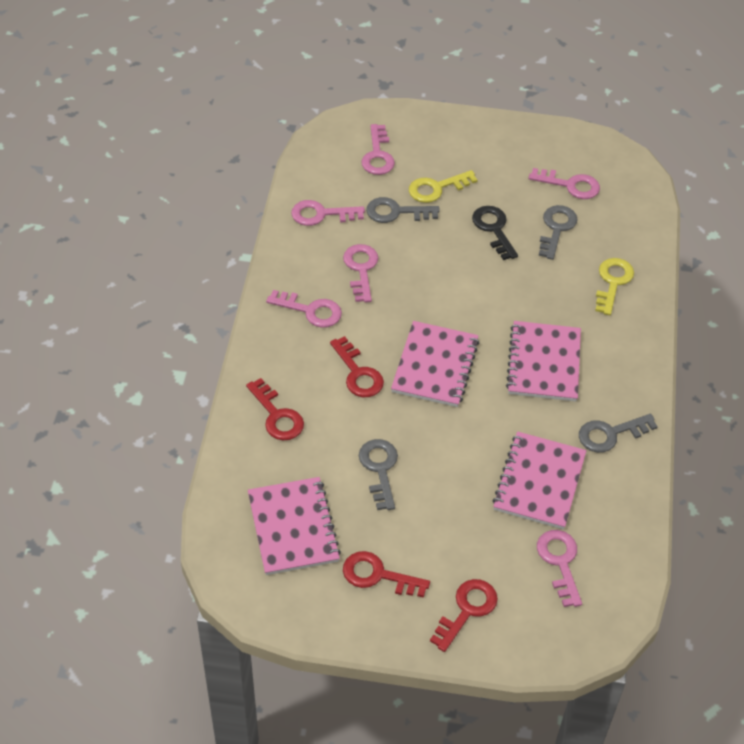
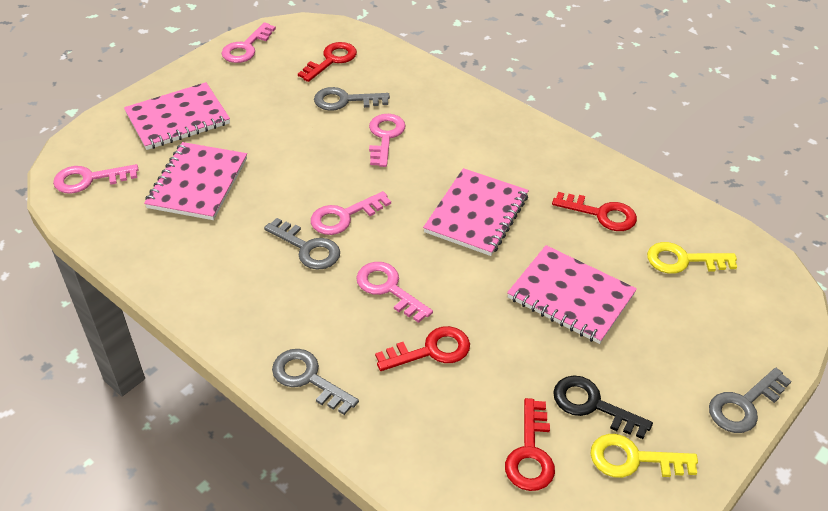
pink key: [266,290,342,328] [291,200,365,226] [343,244,379,302] [361,124,395,175] [529,168,600,199] [537,530,582,607] = 6 -> [53,164,139,194] [221,22,276,63] [311,191,391,235] [356,262,433,323] [369,114,405,167] = 5

